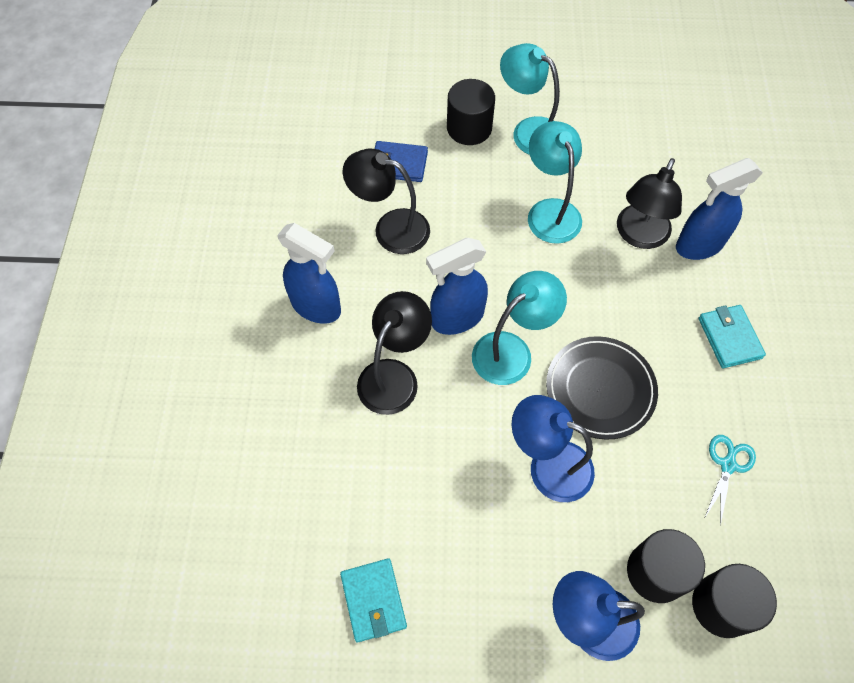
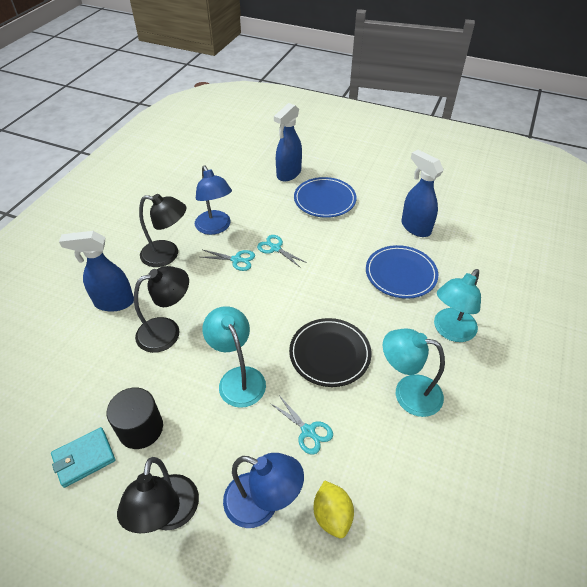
black cylinder: [447,79,495,145] [627,529,705,603] [692,564,777,638] = 3 -> [107,387,163,449] = 1
blue plate: none = 0 -> [294,177,357,218] [366,245,438,299] = 2
blue wallet: [375,141,428,182] = 1 -> none = 0
turquoise scissors: [705,435,756,526] = 1 -> [201,250,255,271] [257,235,307,268] [270,397,333,455] = 3
turquoise wallet: [340,558,407,642] [698,305,766,368] = 2 -> [51,427,115,488] = 1
yellow lemon: none = 0 -> [314,480,354,538] = 1

